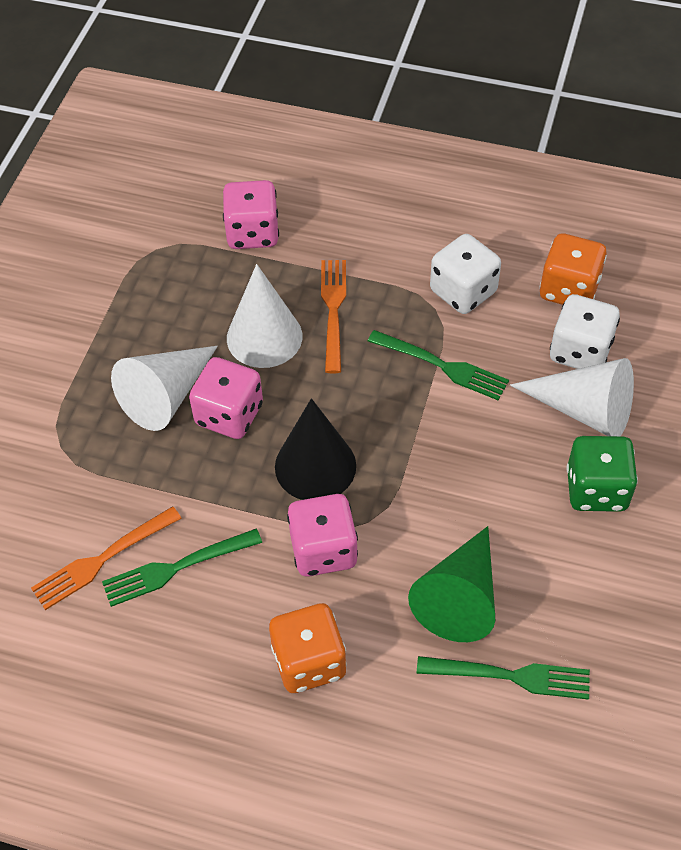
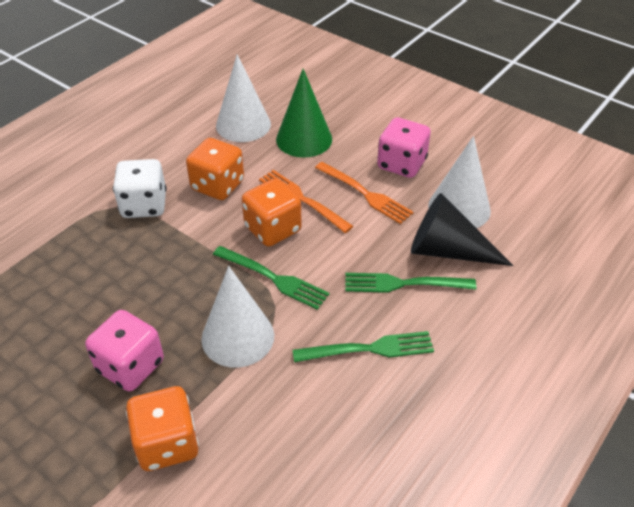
green dice: [567,436,638,512] = 1 -> none = 0
orange dice: [269,603,347,693] [540,233,607,305] = 2 -> [126,386,199,471] [186,138,244,200] [242,179,302,247] = 3
pink dice: [189,357,263,439] [223,180,279,249] [287,494,358,577] = 3 -> [85,310,164,391] [377,118,431,178] = 2
white dice: [430,234,501,314] [550,294,620,369] = 2 -> [113,159,167,218] = 1

